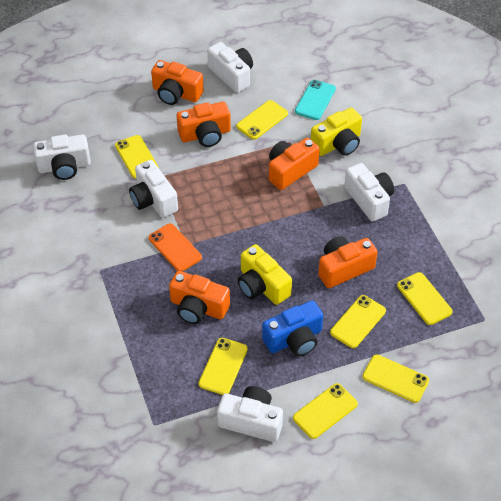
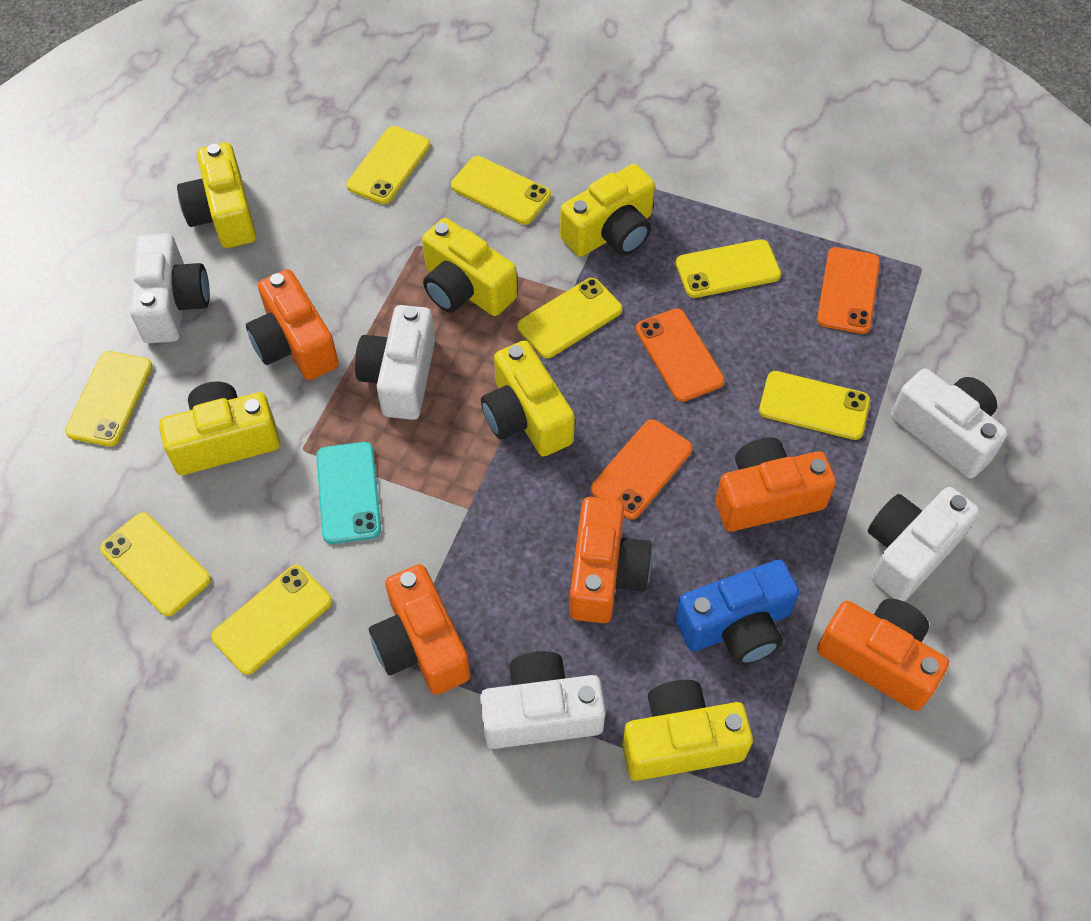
orange phone: [149,223,202,271] = 1 -> [591,419,693,520] [636,308,725,402] [817,247,880,334] = 3
yellow camera: [238,244,292,305] [311,107,362,156] = 2 -> [159,382,280,475] [177,142,256,248] [422,218,517,316] [481,340,575,457] [560,164,655,257] [622,680,753,781] = 6
yellow phone: [115,135,159,179] [199,338,248,395] [236,100,288,140] [293,383,358,439] [330,295,386,348] [362,355,429,403] [397,272,453,325] = 7 -> [65,351,152,446] [100,513,211,616] [211,565,332,675] [346,126,430,204] [451,156,551,225] [517,278,622,358] [676,239,781,298] [759,371,870,440] = 8

